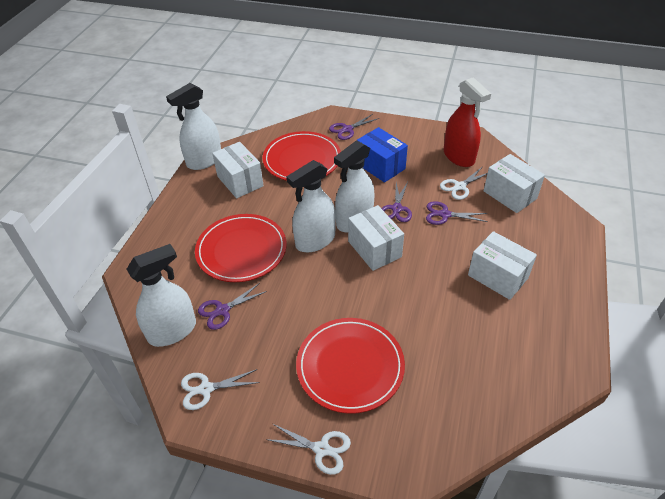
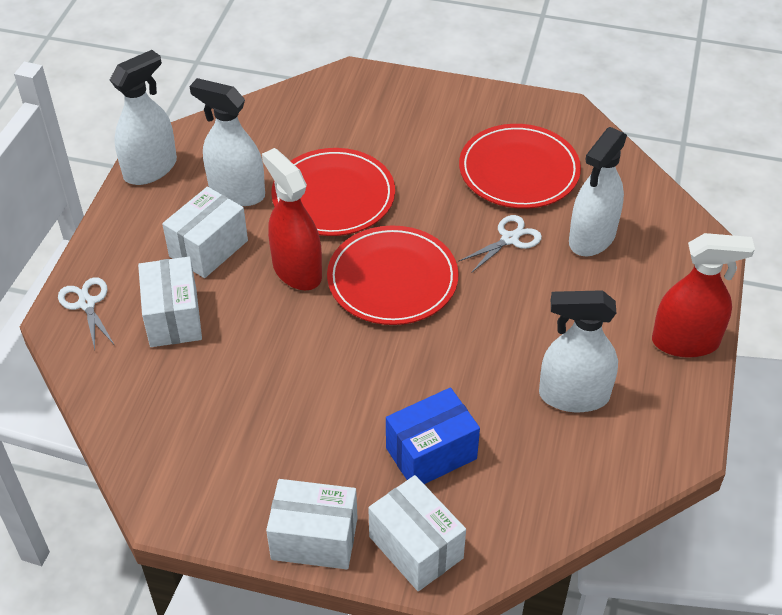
purple scissors: [198,283,267,330] [329,114,379,140] [382,182,412,222] [426,201,488,225] = 4 -> none = 0
red spray bottle: [443,77,491,167] = 1 -> [262,148,322,290] [652,233,755,358] = 2
white scissors: [181,369,260,410] [266,424,351,475] [440,167,488,200] = 3 -> [58,277,114,349] [458,215,542,273] = 2

